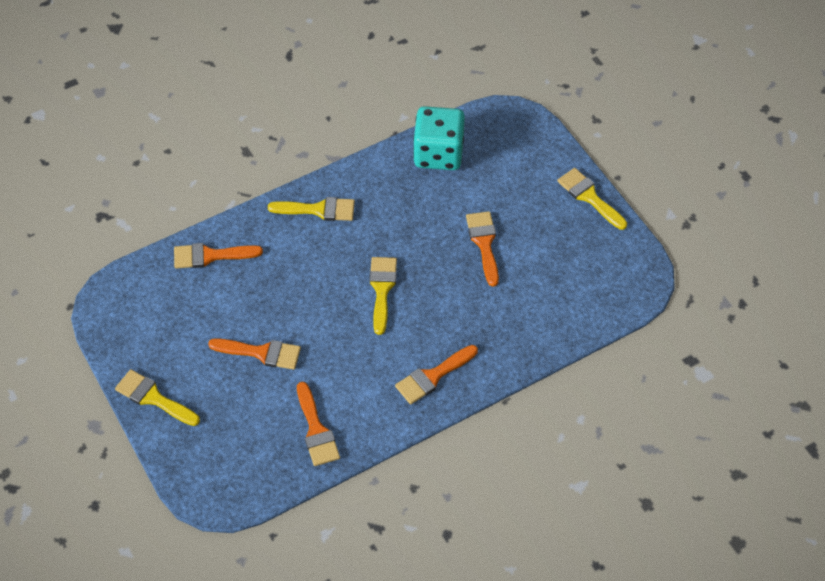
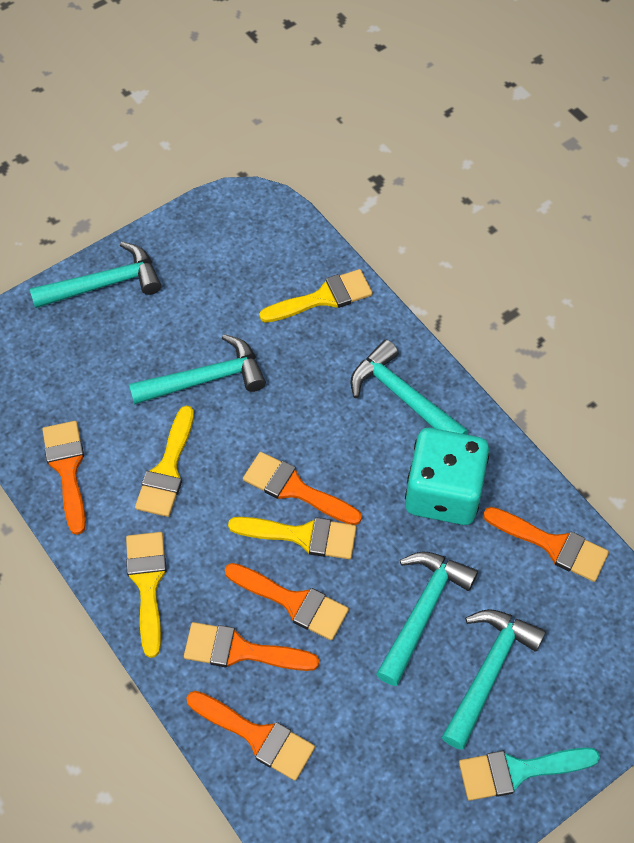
orange brush: [174,243,263,269] [208,338,301,370] [297,382,340,466] [395,345,478,404] [466,211,499,287] = 5 -> [42,421,86,535] [184,622,319,671] [186,691,315,781] [225,563,349,640] [243,452,362,525] [483,507,609,582] = 6
turquoise brush: none = 0 -> [459,747,600,801] = 1
turquoise hammer: none = 0 -> [30,242,161,308] [129,334,266,405] [350,340,468,435] [376,551,478,686] [442,609,546,750] = 5

